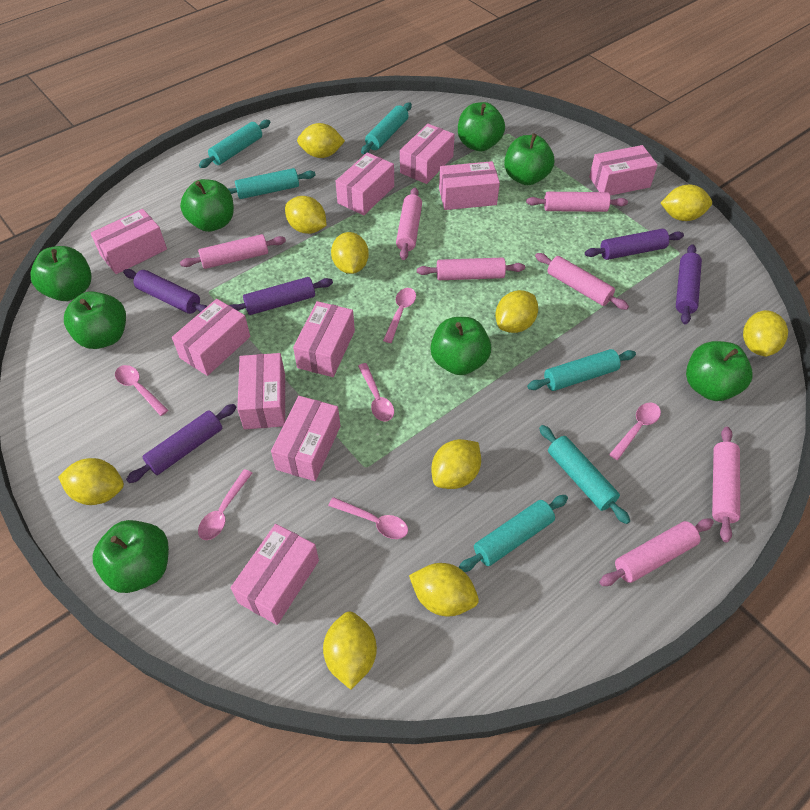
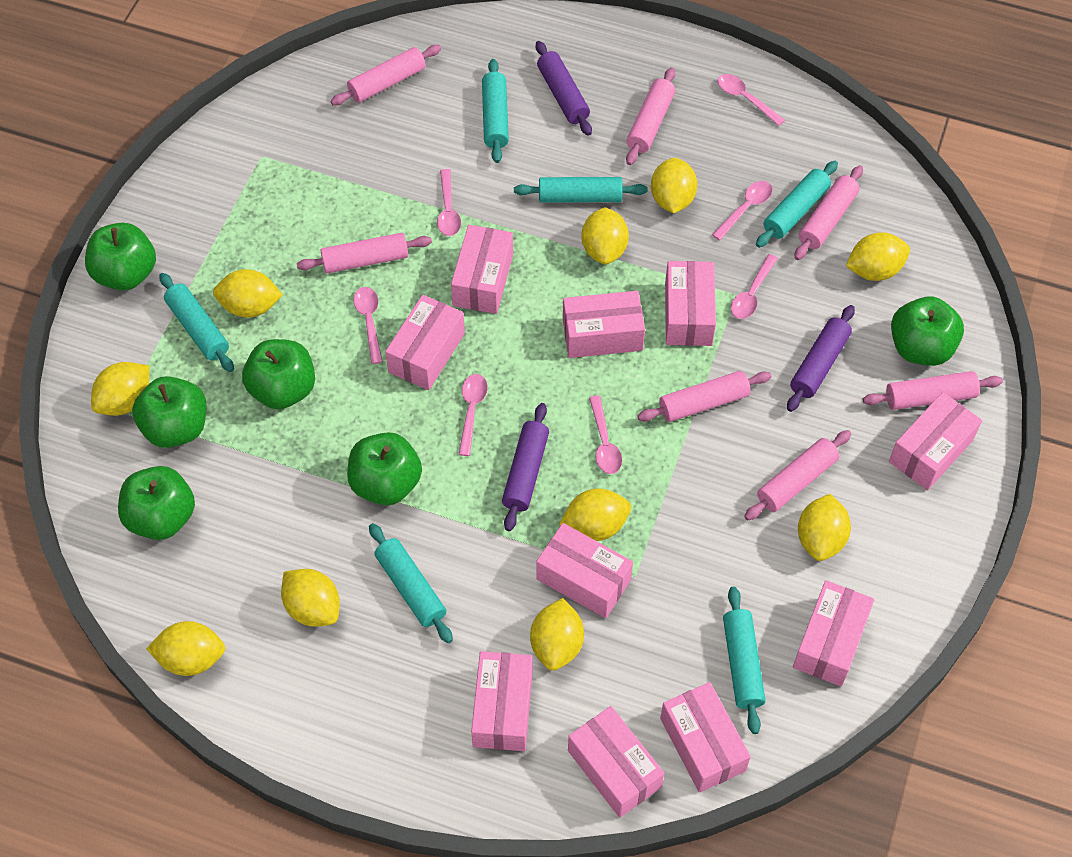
green apple: [31,246,92,301] [64,291,126,349] [92,520,169,593] [180,179,234,232] [430,317,491,375] [458,102,505,151] [504,133,554,185] [686,341,753,401] = 8 -> [85,223,156,290] [118,466,195,540] [132,376,207,448] [242,339,315,409] [347,432,422,505] [891,296,964,366] = 6
pink spoon: [115,365,168,416] [198,469,252,540] [328,497,408,539] [358,363,394,422] [383,288,416,343] [609,402,661,460] = 6 -> [353,287,383,364] [437,169,461,236] [458,374,488,456] [589,395,622,474] [712,181,772,240] [717,74,785,126] [731,254,778,319] = 7
purple rolling pin: [123,269,207,314] [126,404,237,483] [229,277,333,315] [585,229,684,260] [676,244,702,325] = 5 -> [502,403,549,531] [536,41,592,136] [787,305,855,412] = 3

